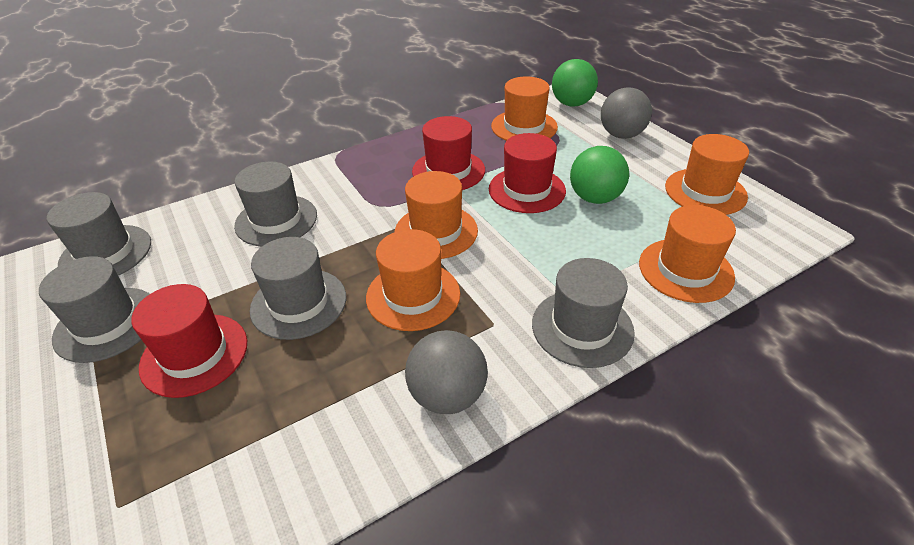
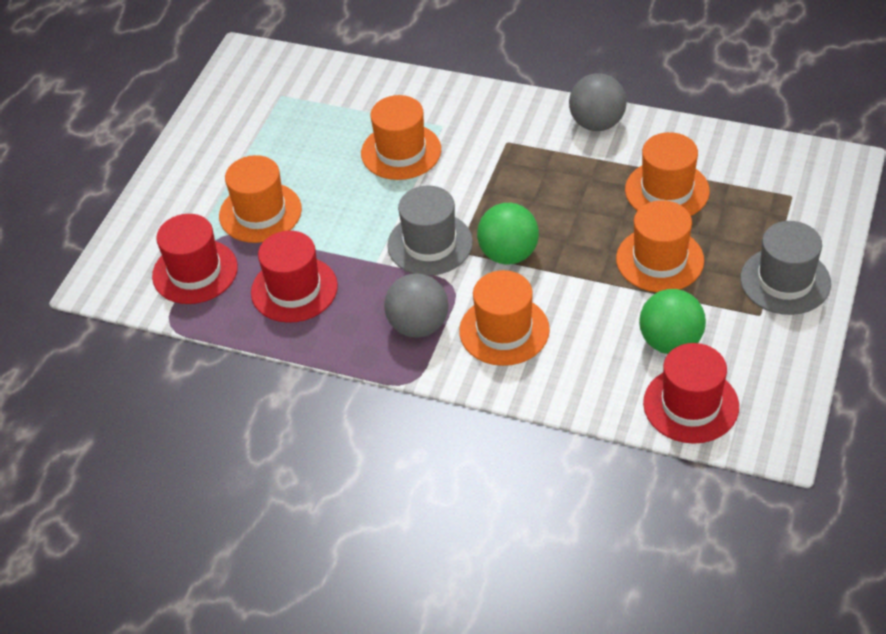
grey hat: [39,256,150,363] [47,192,151,276] [234,162,317,246] [250,237,346,340] [532,258,635,368] = 5 -> [387,186,473,276] [740,221,831,315] = 2

